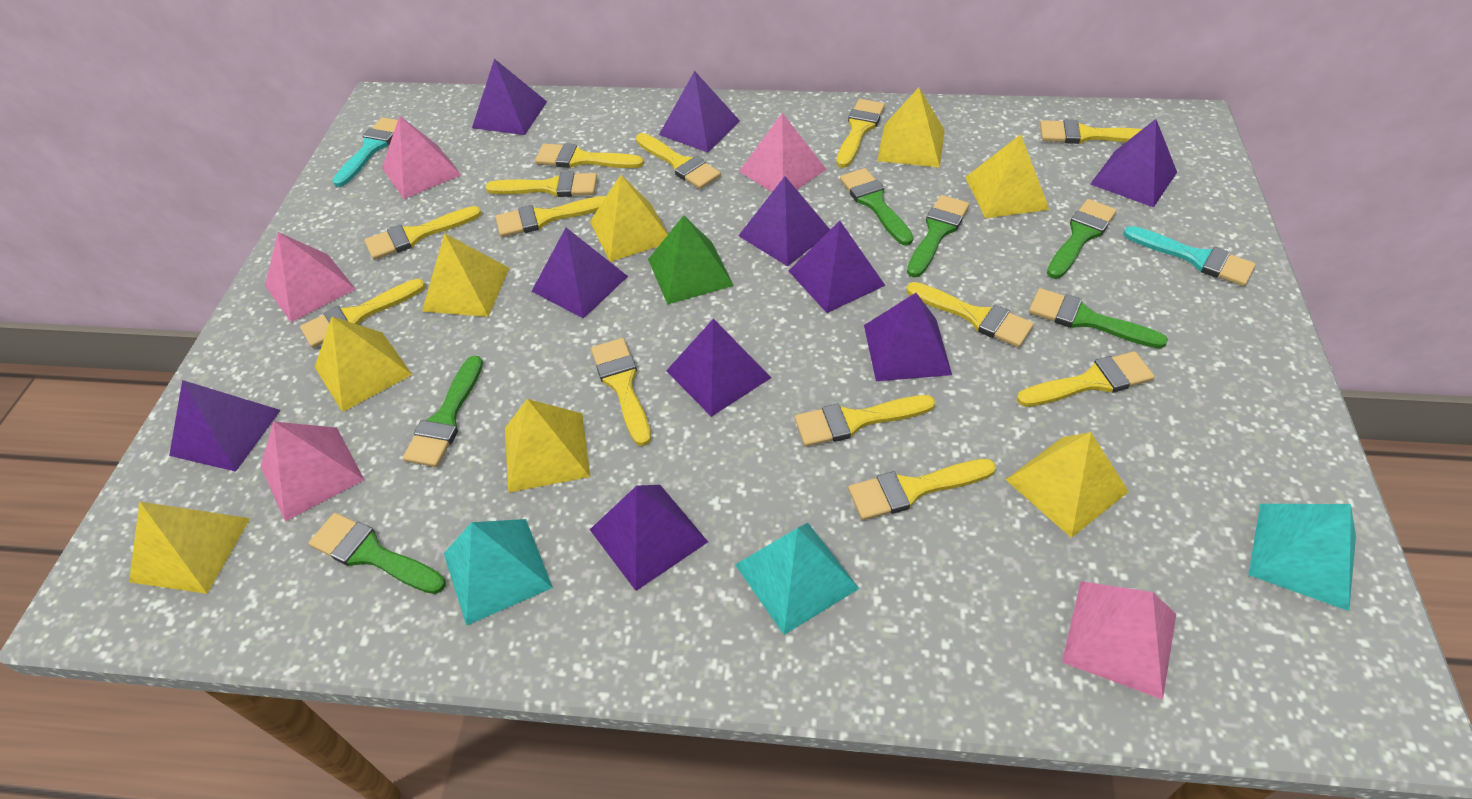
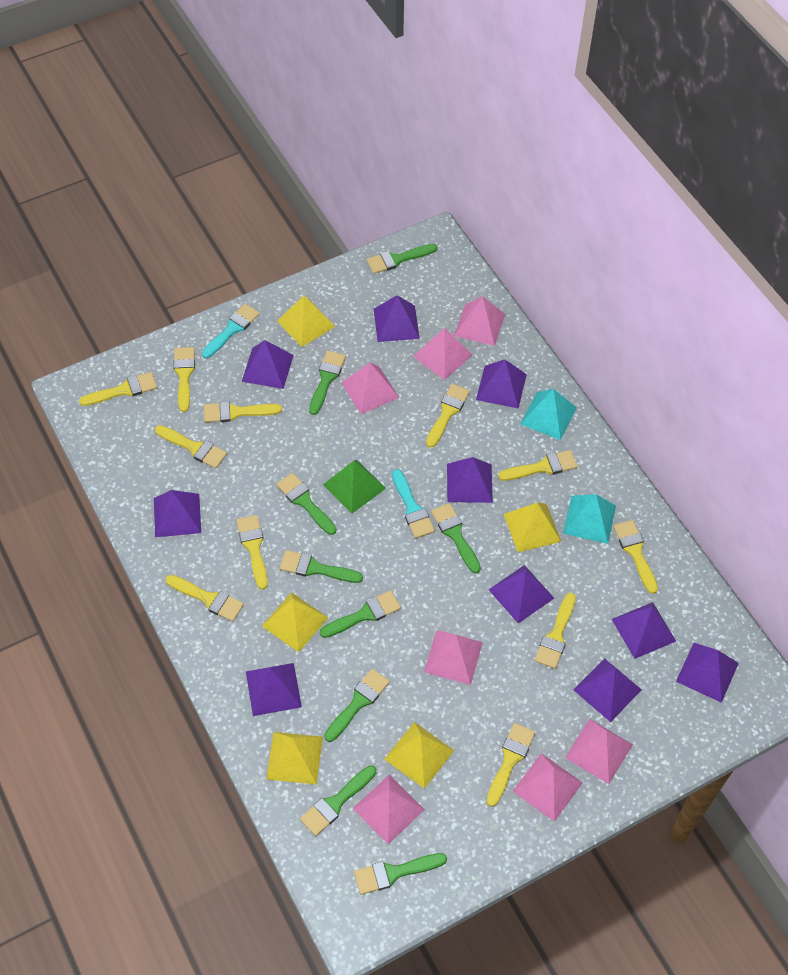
green brush: [309,513,446,594] [403,355,483,467] [840,168,913,246] [907,195,970,278] [1029,288,1168,349] [1047,199,1117,279] = 6 -> [276,473,336,535] [280,550,363,583] [300,765,376,836] [309,351,346,415] [320,591,401,638] [324,669,390,742] [354,853,447,895] [367,244,437,274] [431,503,481,573] = 9
pink pyramid: [261,421,364,522] [265,232,355,322] [382,115,461,199] [739,113,827,192] [1062,581,1176,700] = 5 -> [341,363,399,414] [353,775,425,845] [413,328,472,380] [424,630,483,685] [454,296,505,346] [513,753,583,822] [565,719,633,784] = 7
turquoise pyramid: [444,519,553,626] [735,523,859,635] [1248,504,1356,611] = 3 -> [520,389,577,440] [563,494,616,544] = 2
yellow brush: [300,279,426,348] [365,206,482,260] [485,172,597,197] [496,196,606,237] [535,143,644,168] [591,338,651,446] [636,133,721,189] [795,395,935,447] [836,99,885,168] [848,459,996,520] [906,282,1034,347] [1017,351,1155,407] [1040,120,1142,144] = 13 -> [79,372,157,406] [155,425,227,468] [166,575,244,622] [173,347,195,412] [204,402,282,422] [236,515,268,589] [426,384,470,448] [486,723,535,807] [498,450,578,481] [535,593,576,669] [613,520,658,594] = 11
yellow pyramid: [129,502,250,594] [315,317,412,412] [422,233,509,317] [505,399,590,493] [590,175,668,262] [877,88,945,168] [965,134,1050,218] [1006,432,1129,538] = 8 -> [262,592,328,652] [266,732,323,784] [277,295,335,347] [385,722,454,789] [504,503,561,552] = 5

